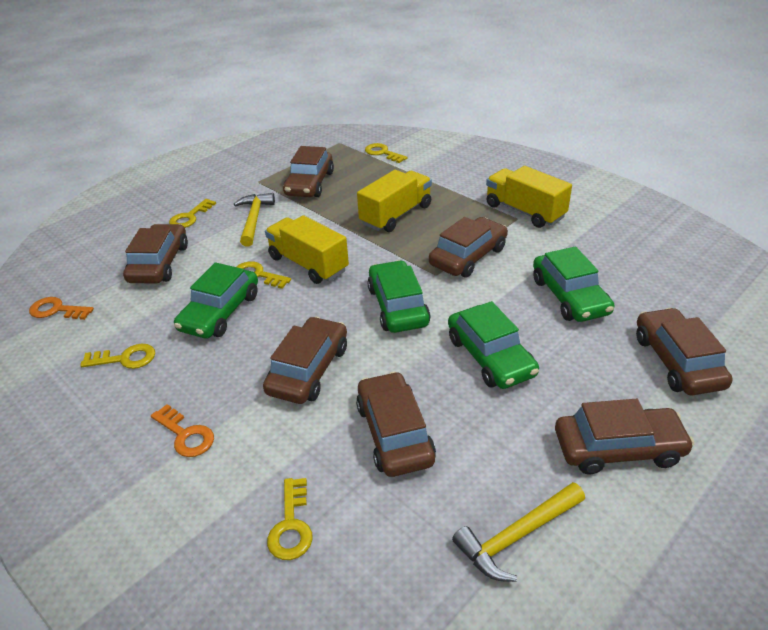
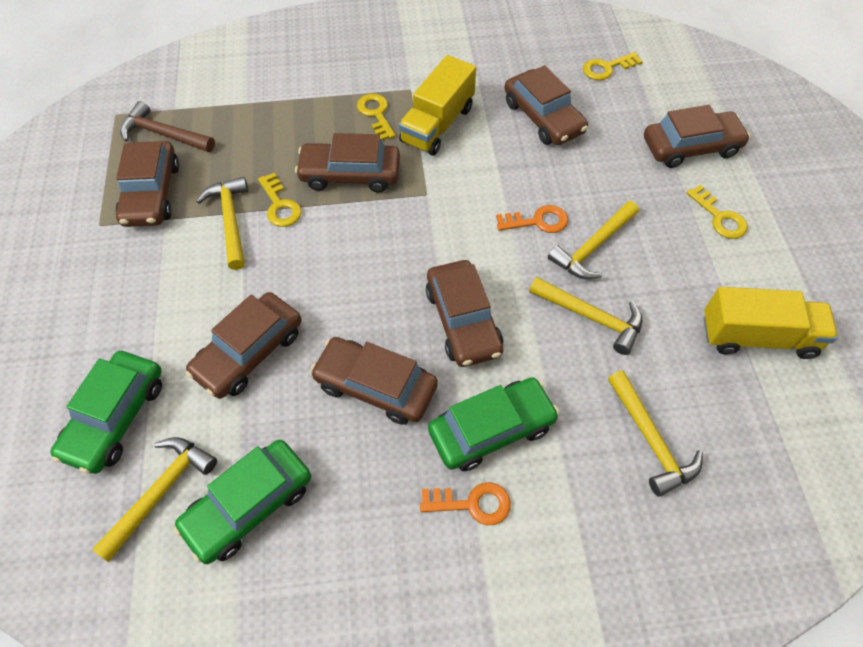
brown hammer: none = 0 -> [120,101,215,152] = 1
green car: [174,262,258,338] [367,260,430,333] [448,301,539,389] [533,247,614,322] = 4 -> [50,351,162,474] [174,440,311,564] [428,377,559,471] = 3
yellow hammer: [234,193,275,247] [452,482,585,582] = 2 -> [92,437,217,562] [196,177,248,270] [529,277,642,355] [548,201,639,279] [608,370,703,497] = 5
yellow key: [80,344,155,369] [169,199,216,228] [236,261,291,289] [267,478,313,560] [365,143,408,163] = 5 -> [258,173,302,227] [357,94,396,140] [583,52,643,80] [687,185,748,239] = 4
yellow truck: [265,215,349,284] [357,170,432,232] [486,166,572,228] = 3 -> [399,55,476,155] [704,287,838,359] = 2

